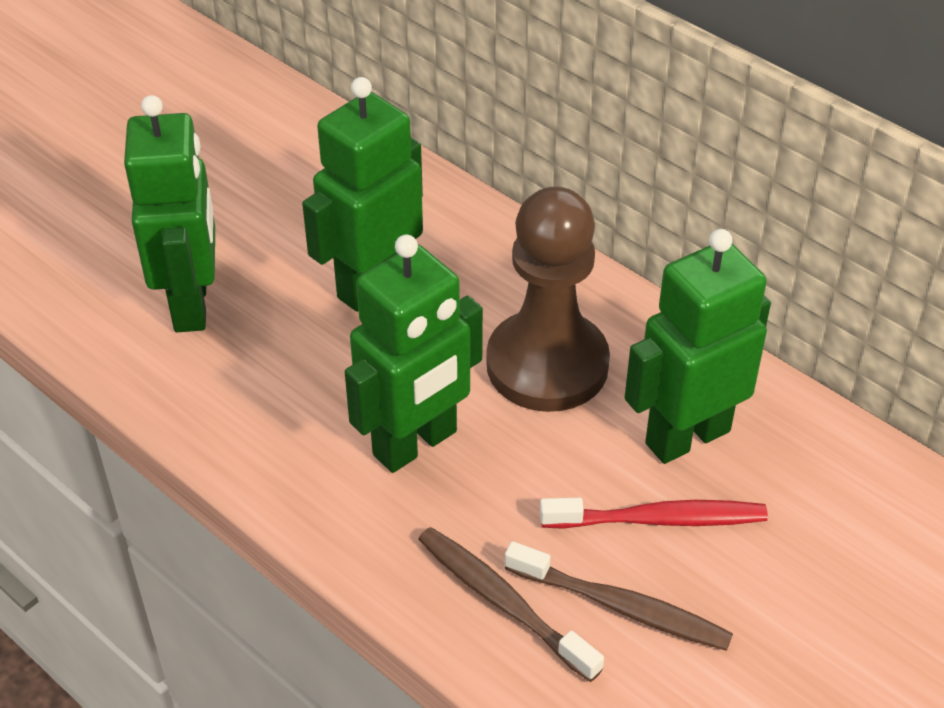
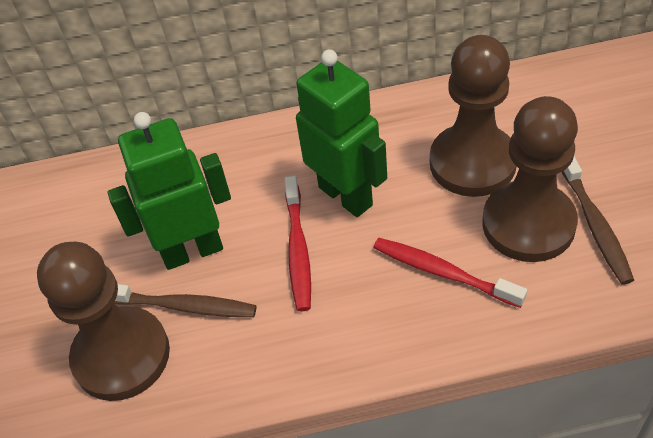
brown pawn: [486,187,610,412] = 1 -> [37,242,170,401] [430,35,516,197] [482,96,578,262] = 3
green robot: [124,95,215,332] [302,77,423,312] [345,235,483,473] [625,229,771,464] = 4 -> [108,112,231,270] [296,49,387,217] = 2
red toothbrush: [540,498,768,529] = 1 -> [285,176,311,311] [373,238,527,308] = 2

